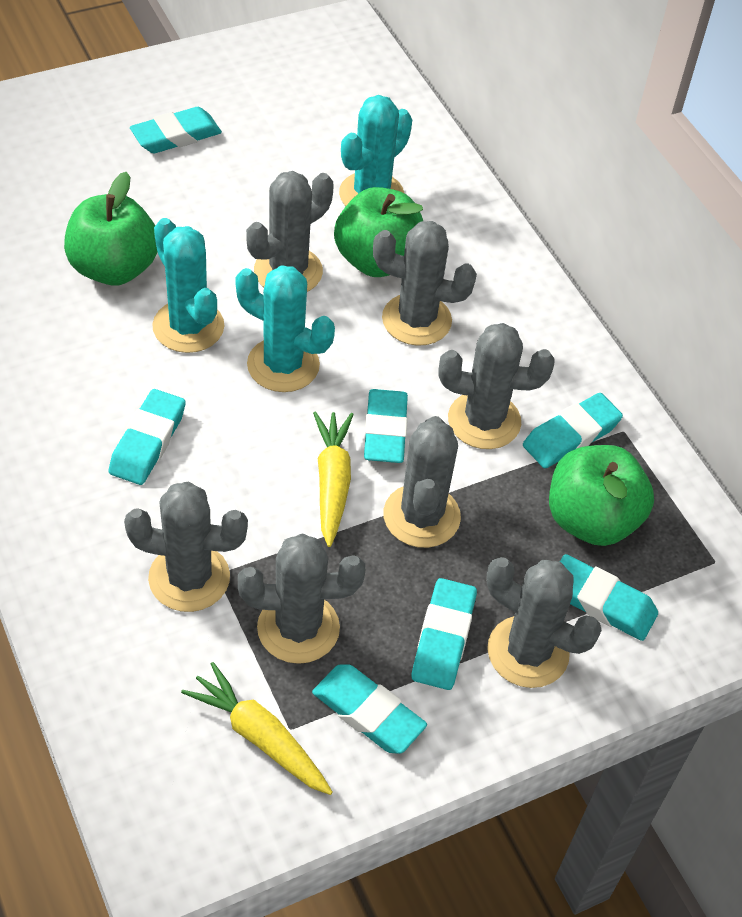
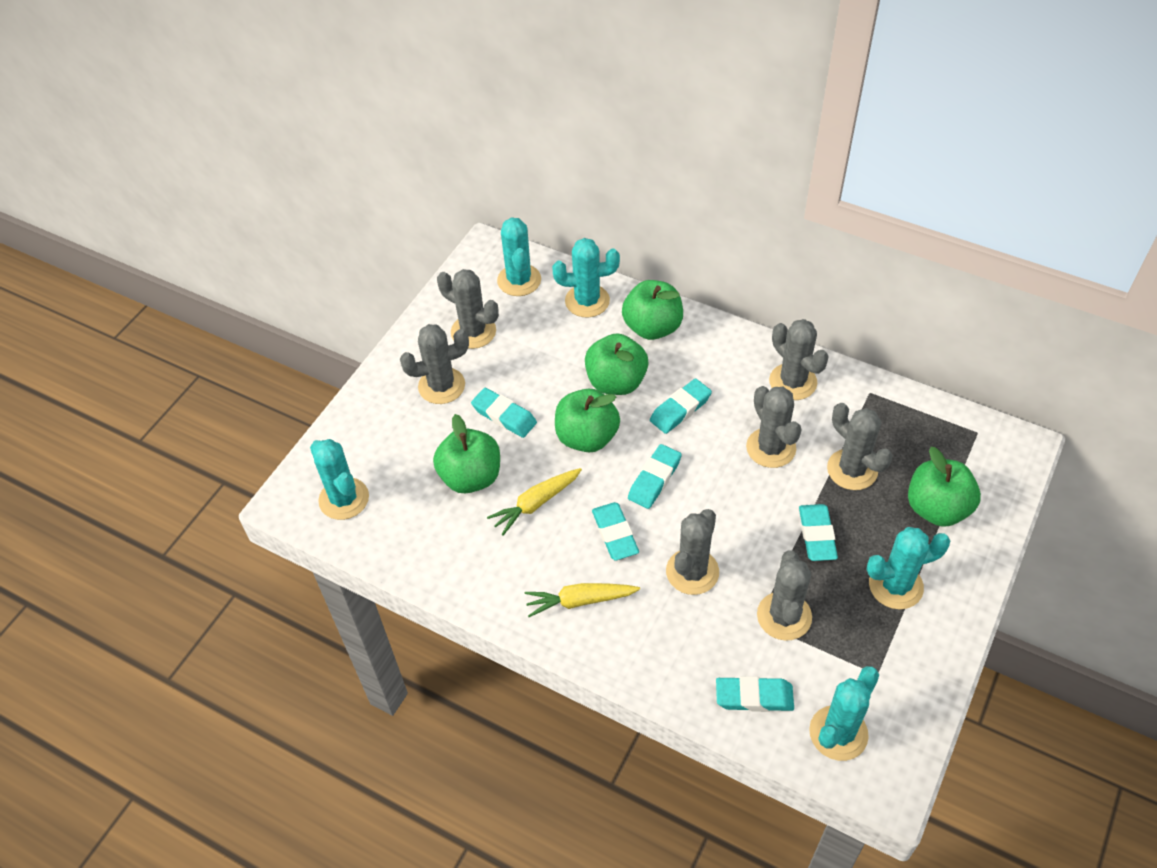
green apple: [64,172,158,285] [334,187,423,277] [549,445,654,546] = 3 -> [433,414,500,493] [555,388,620,453] [585,333,648,395] [622,280,683,340] [908,447,981,527] = 5
turquoise cactus: [152,218,224,353] [235,265,335,392] [339,95,412,206] = 3 -> [310,439,369,520] [497,217,541,296] [552,238,620,317] [809,666,879,761] [866,527,950,609] = 5
turquoise eraser: [109,389,186,485] [130,107,222,153] [312,664,427,754] [364,389,408,463] [412,578,477,690] [523,393,623,468] [560,554,658,641] = 7 -> [471,388,537,438] [592,502,639,560] [628,444,682,509] [650,379,712,434] [716,676,794,712] [799,504,838,561] = 6

